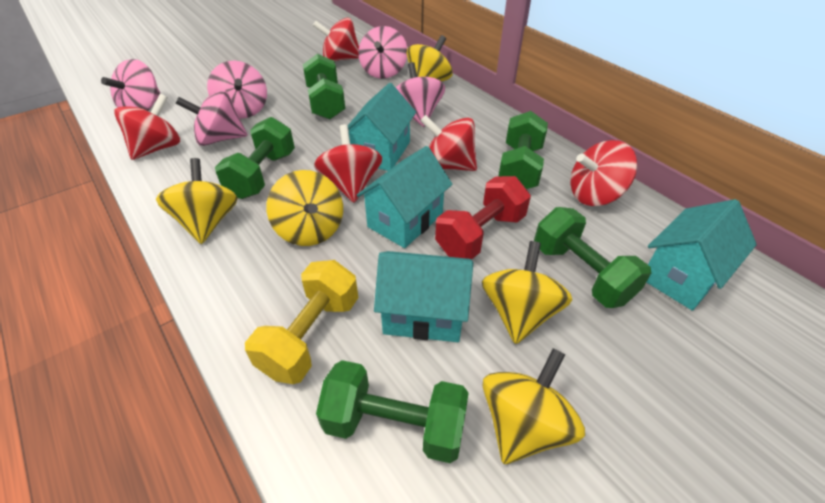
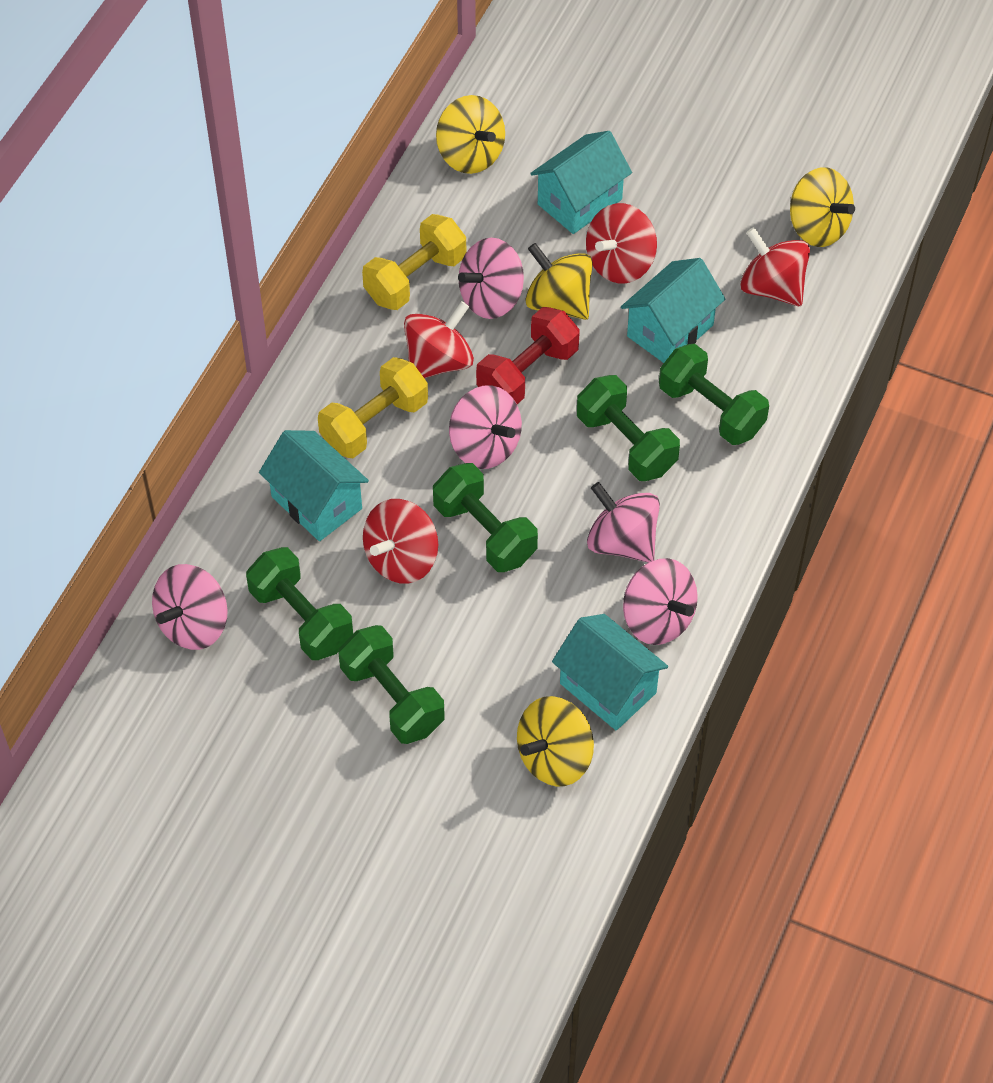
red spinning top: [114,93,180,160] [313,18,359,61] [314,124,382,203] [420,115,477,171] [570,140,637,206] = 5 -> [363,499,438,584] [404,301,474,378] [586,203,657,283] [740,227,810,306] = 4
yellow dumbbell: [245,260,359,384] = 1 -> [318,357,428,458] [362,214,466,310] = 2
yellow spinning top: [156,158,238,244] [267,170,343,246] [407,35,453,82] [482,241,573,344] [483,348,585,464] = 5 -> [436,95,505,174] [517,696,594,786] [525,243,593,320] [790,167,855,247] = 4

